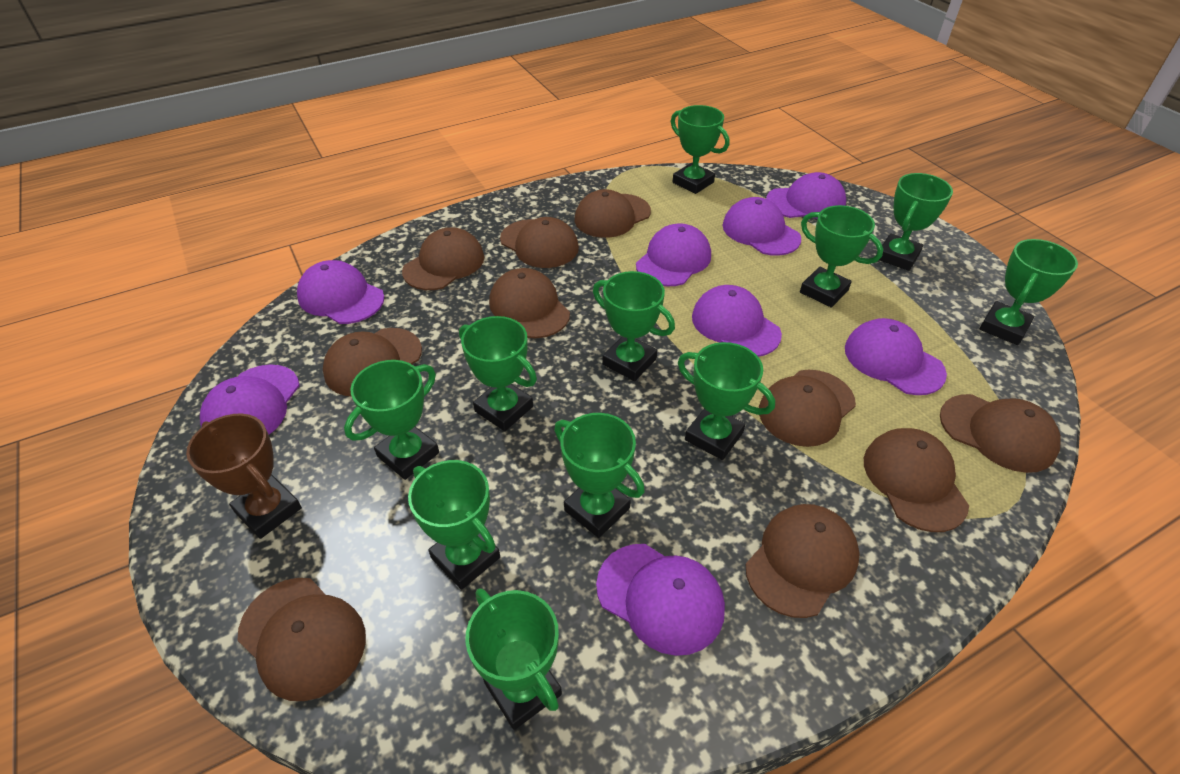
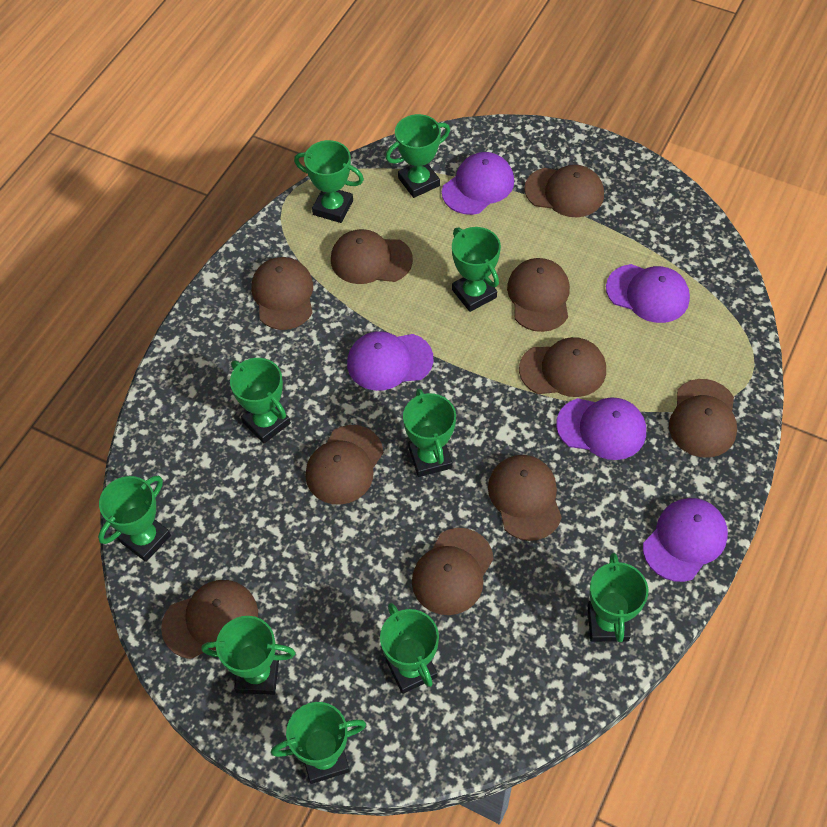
brown trophy: [186,413,302,539] = 1 -> none = 0
green trophy: [344,360,439,480] [408,460,500,590] [459,316,537,431] [465,588,562,730] [554,413,645,538] [593,271,675,381] [671,105,729,194] [678,342,775,460] [800,205,883,308] [879,173,953,271] [980,239,1078,345] = 11 -> [98,476,171,562] [201,616,296,695] [230,358,291,443] [271,702,366,784] [294,140,364,223] [380,603,439,694] [386,114,450,198] [403,389,456,477] [452,227,501,312] [588,553,648,642] = 10
purple cap: [200,364,299,435] [297,260,384,324] [596,544,725,656] [636,223,711,287] [692,285,782,357] [722,197,801,256] [766,172,846,219] [845,318,947,395] = 8 -> [347,331,433,391] [442,152,514,215] [556,397,646,460] [606,264,690,323] [643,498,728,582] = 5

